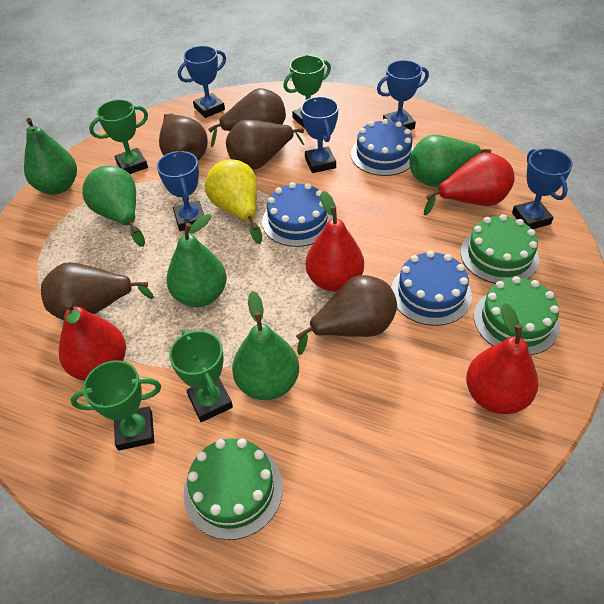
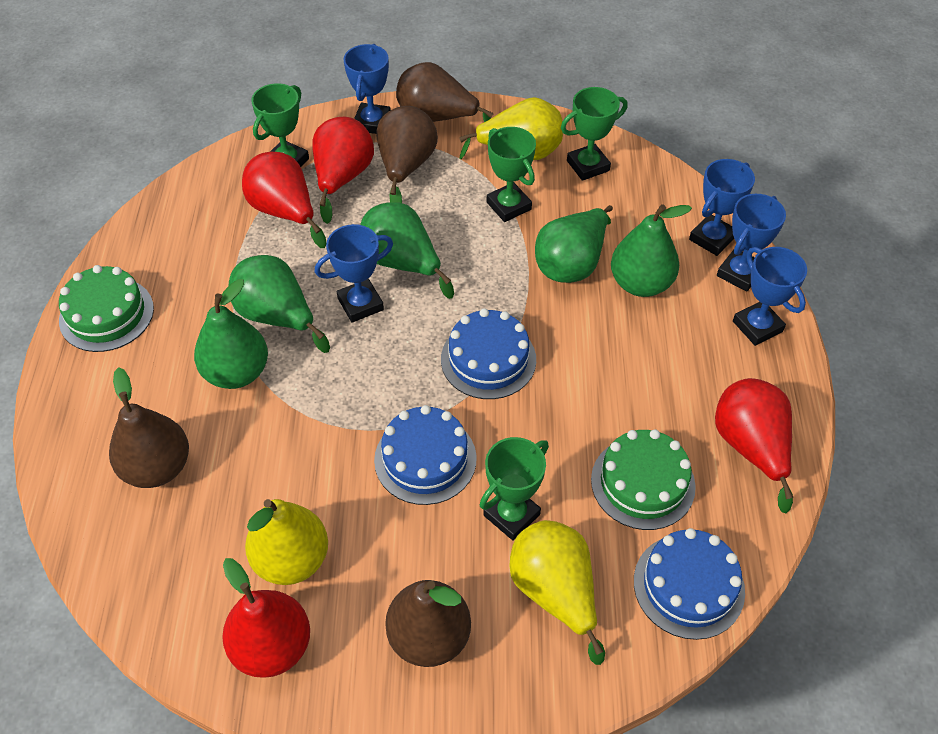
brown pear: [41,262,154,320] [159,114,208,161] [208,88,286,147] [226,119,304,169] [296,275,397,355] = 5 -> [109,367,189,488] [376,106,438,203] [385,580,471,667] [396,62,494,122] = 4
green cake: [184,438,283,540] [461,214,539,284] [474,276,560,355] = 3 -> [59,265,154,352] [591,429,696,530] = 2
yellow pear: [205,159,262,244] = 1 -> [245,499,328,585] [459,97,563,160] [509,520,605,665] = 3

